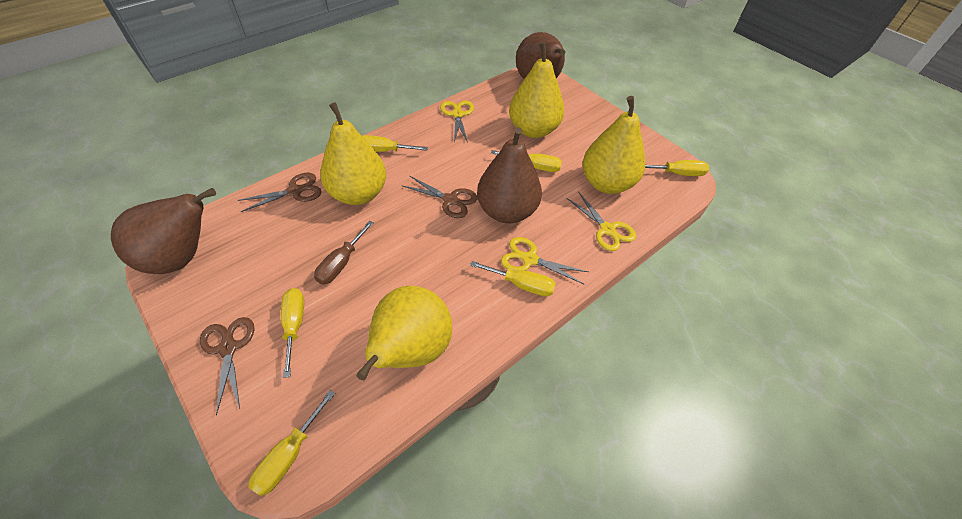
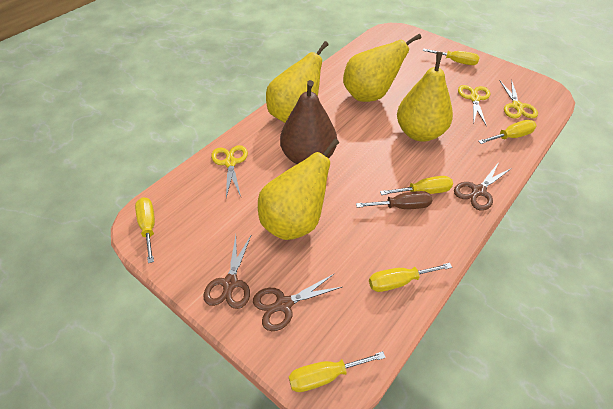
brown pear: [111,188,216,274] [477,127,542,223] [516,32,565,79] = 3 -> [280,80,337,164] = 1

